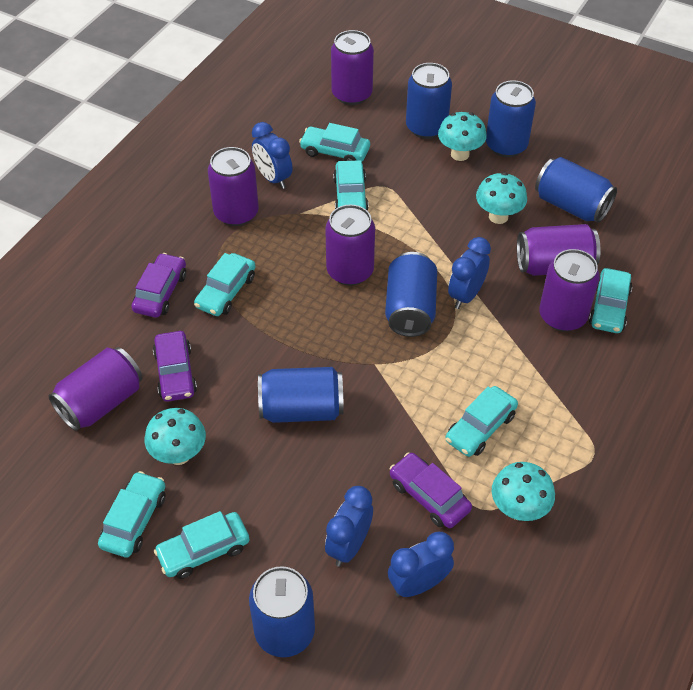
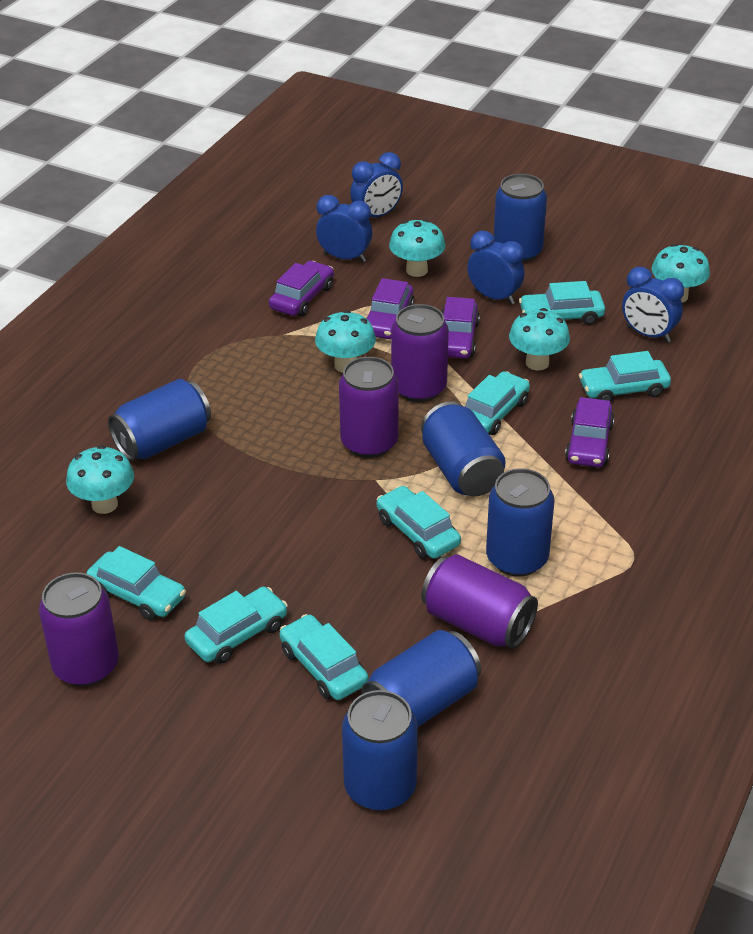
purple can: [48,347,142,431] [208,147,259,226] [325,205,375,286] [331,30,374,105] [517,224,601,276] [539,249,600,331] = 6 -> [39,572,119,686] [339,357,399,458] [391,304,449,402] [421,554,538,649] = 4
purple car: [131,253,186,318] [153,331,197,402] [389,452,472,528] = 3 -> [269,261,334,316] [366,278,414,339] [442,297,480,358] [565,397,614,467] = 4
turquoise mushroom: [145,408,206,465] [438,112,487,161] [476,172,527,224] [492,462,555,521] = 4 -> [66,445,134,514] [315,310,376,373] [389,219,445,277] [509,308,570,370] [652,244,710,303] = 5

